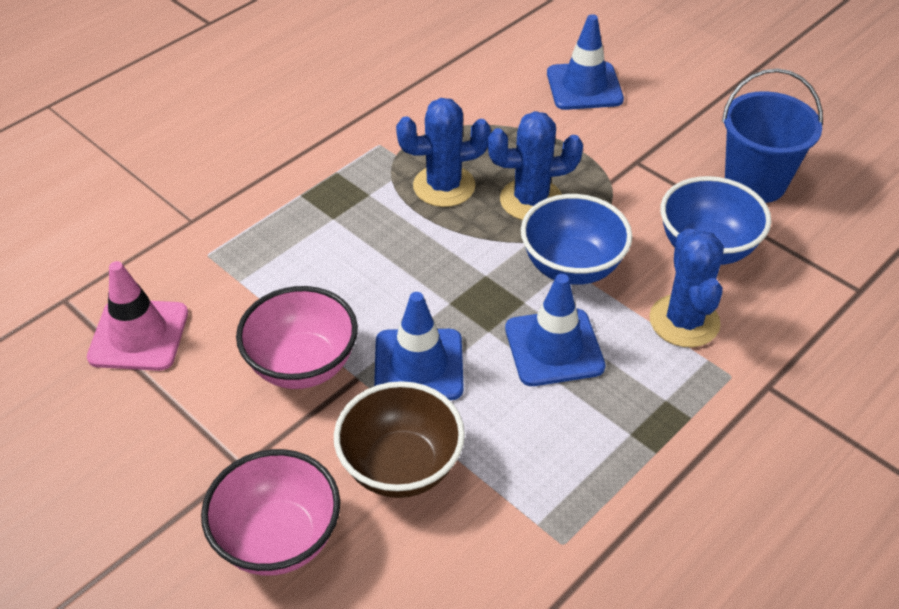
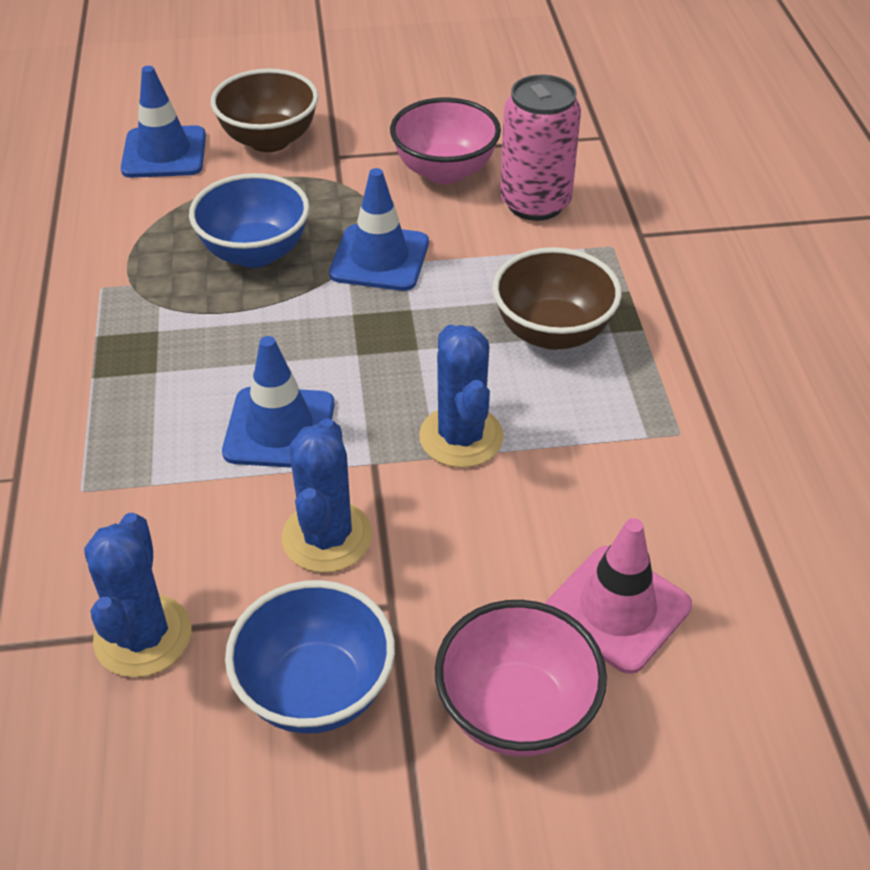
blue bucket: [722,68,823,203] = 1 -> none = 0
brown bowl: [334,381,465,498] = 1 -> [211,69,319,152] [492,247,622,350] = 2
pink can: none = 0 -> [500,74,581,221] = 1

